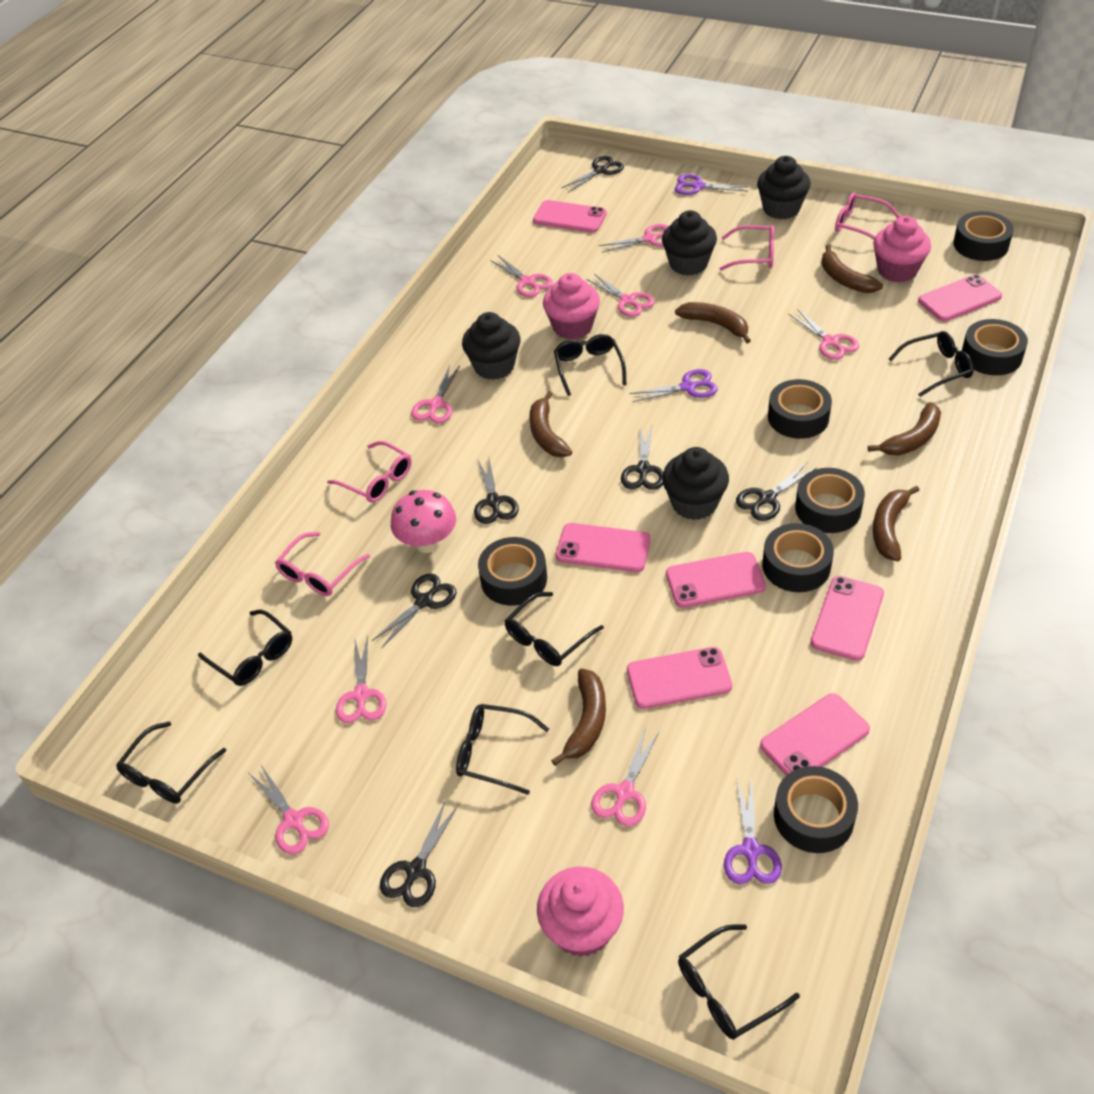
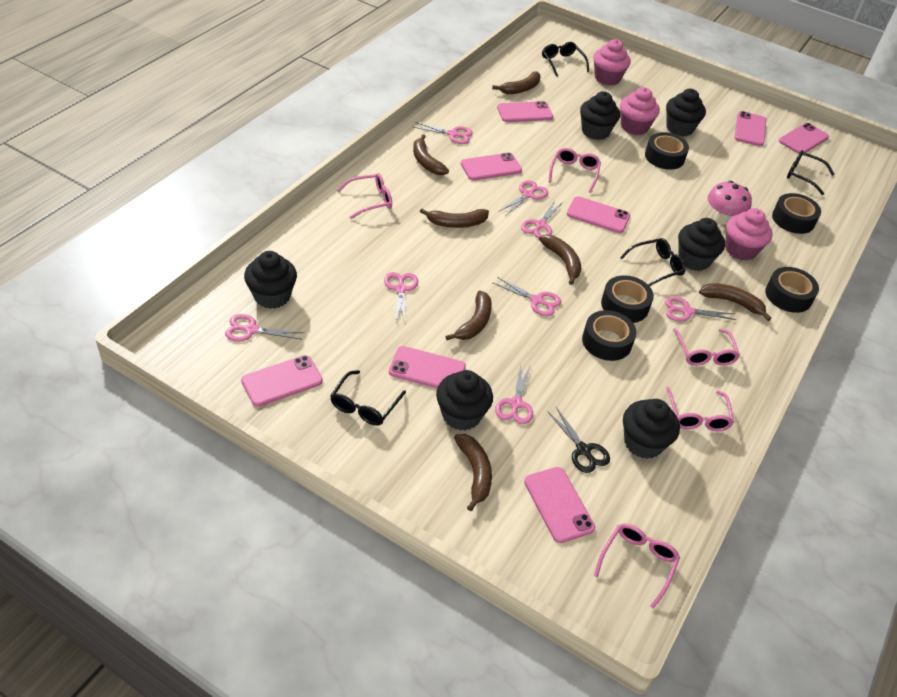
black cupcake: [462,312,521,380] [662,210,717,276] [662,447,729,520] [757,156,811,219] = 4 -> [244,251,297,309] [436,370,493,431] [580,91,620,140] [623,399,680,459] [666,89,706,136] [678,218,725,271] = 6
black glasses: [116,721,227,804] [198,610,292,686] [456,704,549,795] [505,592,604,666] [554,334,627,396] [678,924,800,1040] [889,331,974,397] = 7 -> [330,370,406,426] [542,42,589,77] [620,238,686,286] [787,150,835,195] = 4
black scissors: [372,573,456,649] [380,800,459,907] [474,457,519,524] [561,156,624,192] [621,425,663,490] [736,463,816,521] = 6 -> [547,407,610,473] = 1
black tape: [478,537,547,606] [762,523,834,592] [768,379,832,439] [774,766,858,853] [795,468,865,533] [953,211,1014,261] [962,319,1028,375] = 7 -> [582,310,636,361] [601,275,654,323] [645,132,689,170] [765,267,819,313] [772,193,821,234] = 5
brown banana: [529,391,572,457] [551,669,606,766] [675,302,751,343] [821,245,883,293] [868,402,941,456] [873,486,920,561] = 6 -> [413,134,449,175] [420,208,489,228] [445,291,492,340] [454,434,492,511] [492,71,541,94] [539,234,582,285] [699,283,771,321] = 7
pink glasses: [275,532,370,596] [327,441,412,502] [719,225,774,271] [835,192,901,240] = 4 -> [337,173,392,219] [548,148,601,193] [594,524,680,609] [667,387,734,431] [673,328,740,366] = 5
pink phone: [533,200,607,233] [556,523,651,572] [627,647,732,709] [666,552,766,608] [760,693,870,775] [810,576,884,661] [918,274,1002,321] = 7 -> [241,355,323,407] [389,346,466,388] [461,153,522,181] [497,101,553,122] [524,467,595,543] [567,196,630,233] [734,111,766,146] [779,123,829,154] = 8
purple scissors: [629,369,718,402] [675,174,749,195] [724,778,782,884] = 3 -> none = 0

